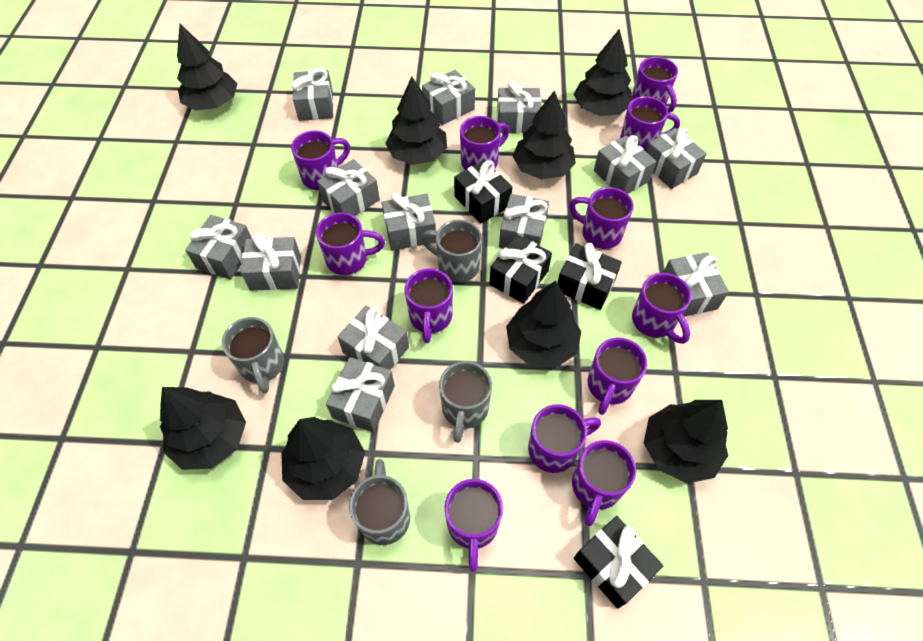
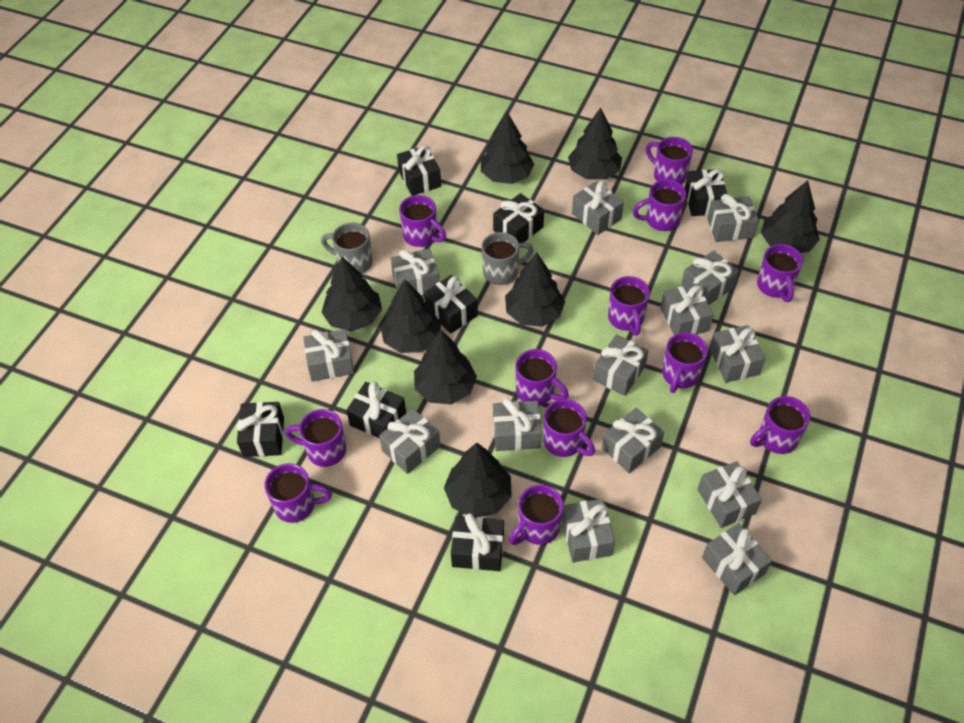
black gift: [454,160,512,224] [489,234,552,304] [558,243,622,310] [574,516,664,609] = 4 -> [236,402,284,457] [346,382,406,438] [397,145,441,196] [424,275,478,334] [451,513,504,571] [493,193,544,243] [685,169,727,216] = 7
grey gift: [185,215,252,280] [241,233,301,291] [291,68,333,121] [317,159,380,216] [326,357,395,432] [337,306,409,370] [382,193,436,251] [422,70,475,125] [497,81,541,133] [499,194,549,249] [594,135,656,194] [646,128,707,189] [663,252,729,317] = 13 -> [303,329,354,382] [379,408,440,474] [391,249,440,295] [493,398,542,451] [562,499,615,562] [572,181,624,235] [593,334,649,396] [602,408,664,473] [661,283,714,335] [681,251,739,305] [698,461,762,528] [702,523,772,595] [707,194,759,242] [710,325,765,382] = 14
grey mug: [222,317,284,393] [349,459,410,545] [421,220,482,283] [439,361,492,443] = 4 -> [321,223,373,274] [482,232,534,285] = 2

